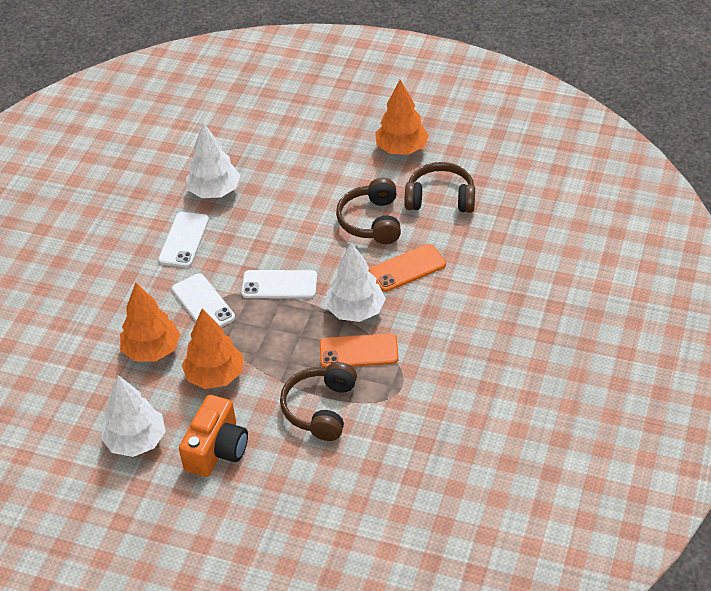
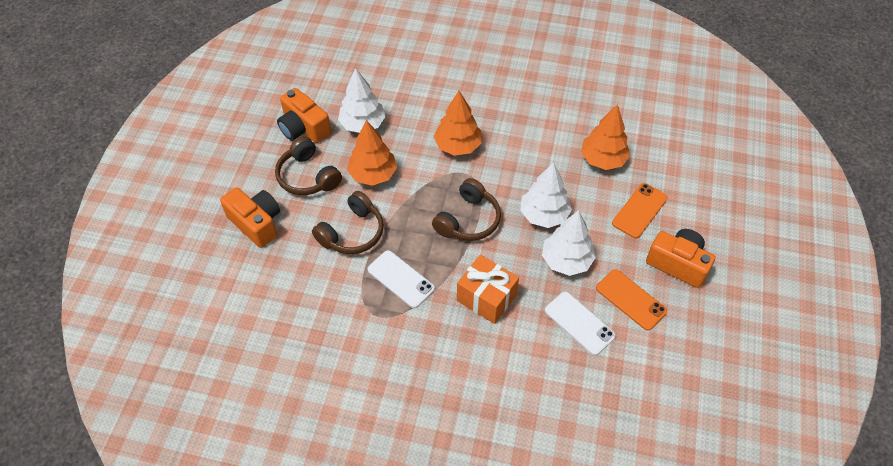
orange camera: [179,395,248,477] = 1 -> [220,187,280,248] [277,88,331,143] [646,229,715,288] = 3
orange gift: none = 0 -> [457,254,519,324] = 1
white phone: [158,212,209,267] [172,273,235,327] [241,270,317,299] = 3 -> [368,250,435,308] [545,292,616,355] = 2

